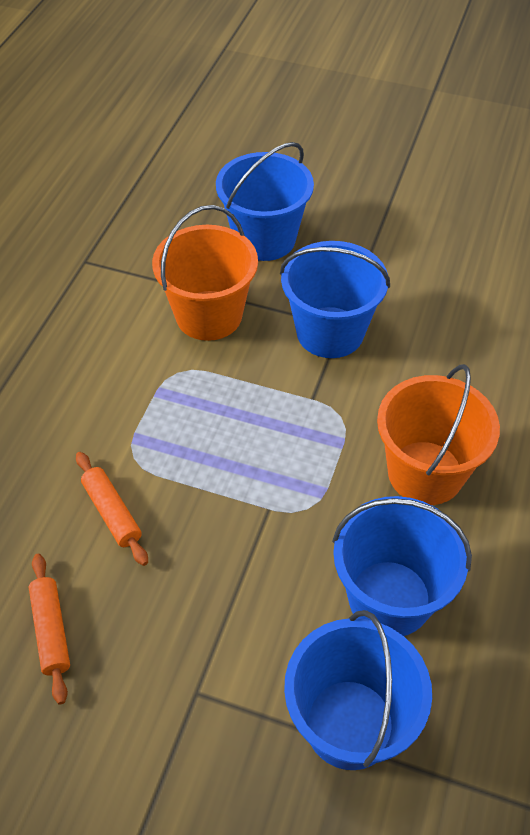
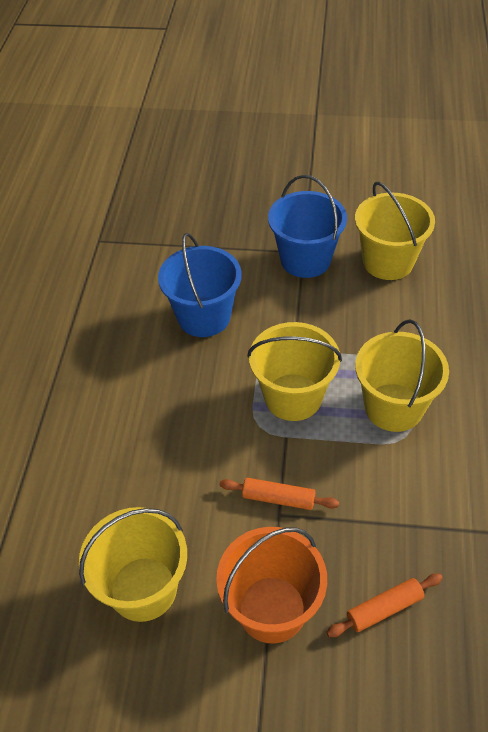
blue bucket: [216,142,314,261] [280,241,390,358] [284,610,432,770] [332,496,472,636] = 4 -> [158,233,242,337] [268,175,347,278] = 2
orange bucket: [152,205,258,341] [377,364,500,505] = 2 -> [216,527,327,643] = 1
yellow bucket: none = 0 -> [79,507,187,622] [247,322,342,421] [355,182,435,280] [355,319,449,432] = 4

